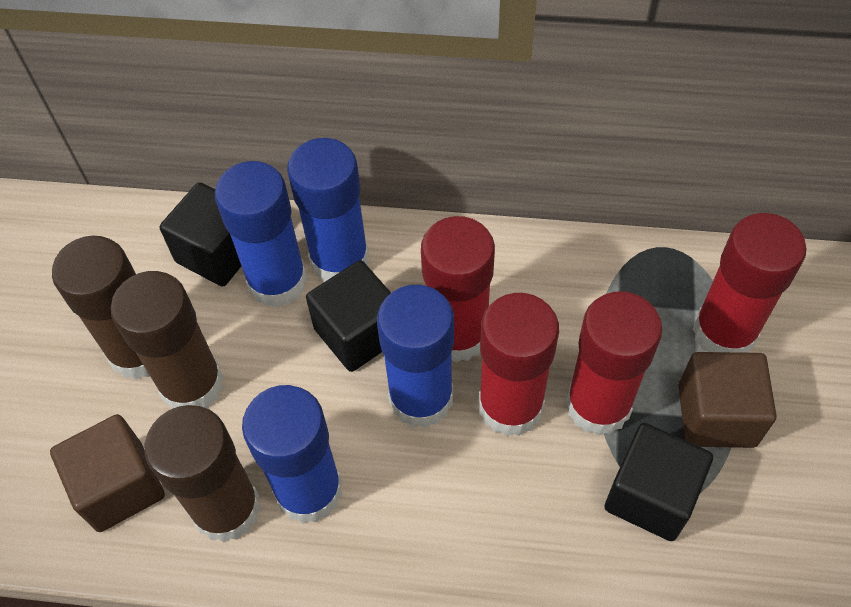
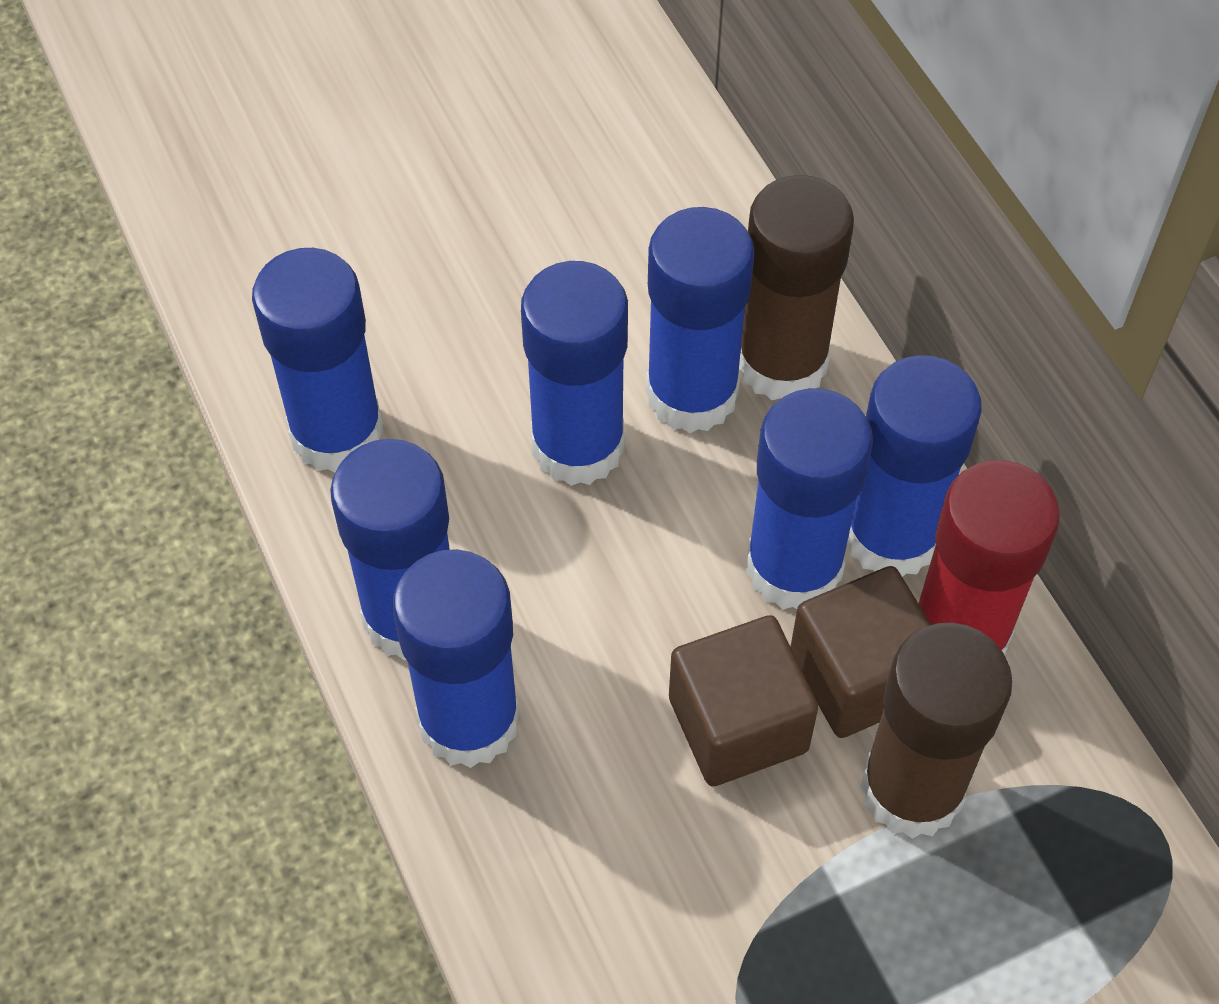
black cube: [160,182,241,287] [306,260,391,372] [604,423,713,541] = 3 -> none = 0
blue glue stick: [215,161,307,308] [242,385,342,524] [287,138,369,282] [377,285,454,428] = 4 -> [252,248,384,473] [330,439,450,661] [393,549,520,768] [521,261,628,486] [646,207,755,433] [746,388,873,610] [847,355,982,577] = 7
brown glue stick: [52,236,150,380] [110,271,224,409] [144,405,261,542] = 3 -> [739,175,854,400] [860,623,1013,839] = 2
red glue stick: [421,216,495,363] [479,293,559,436] [566,291,662,436] [693,213,806,353] = 4 -> [918,460,1060,655] = 1

